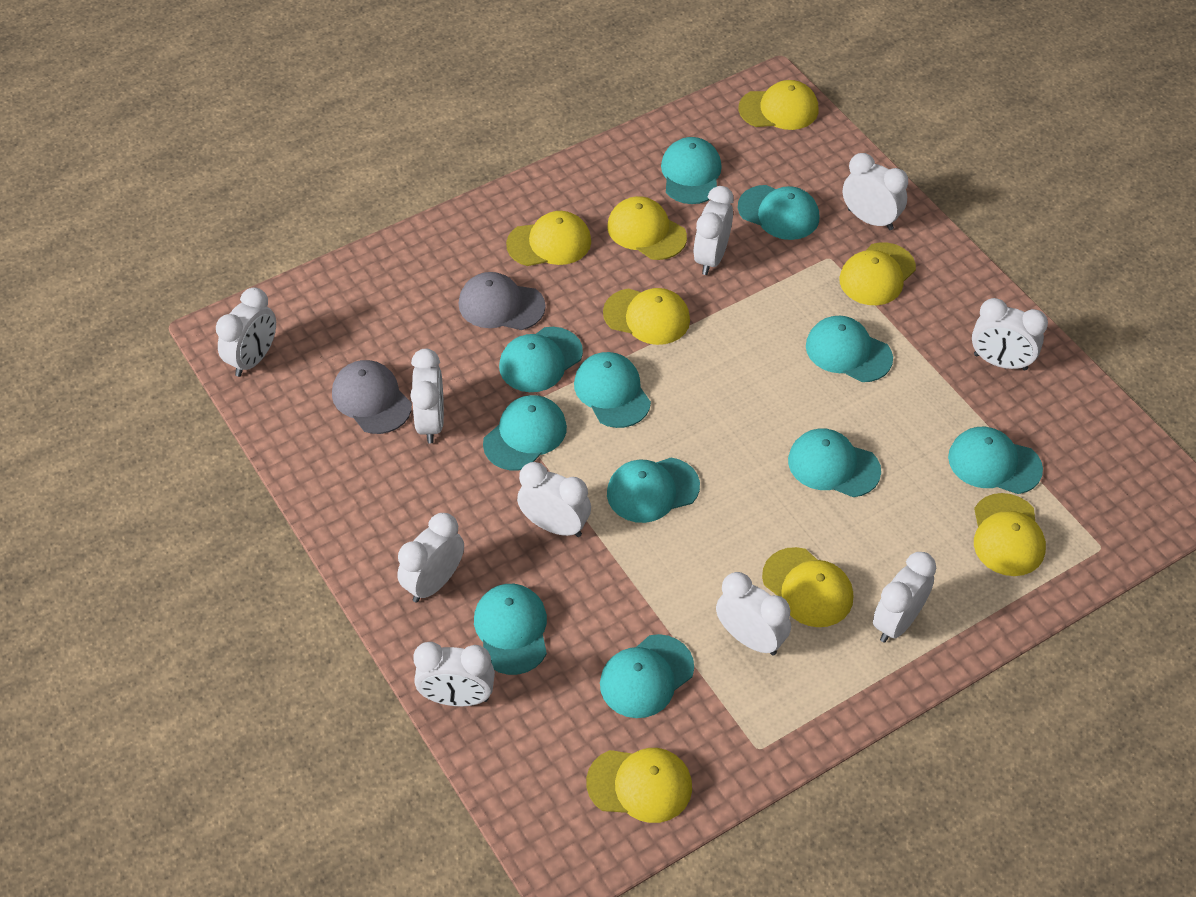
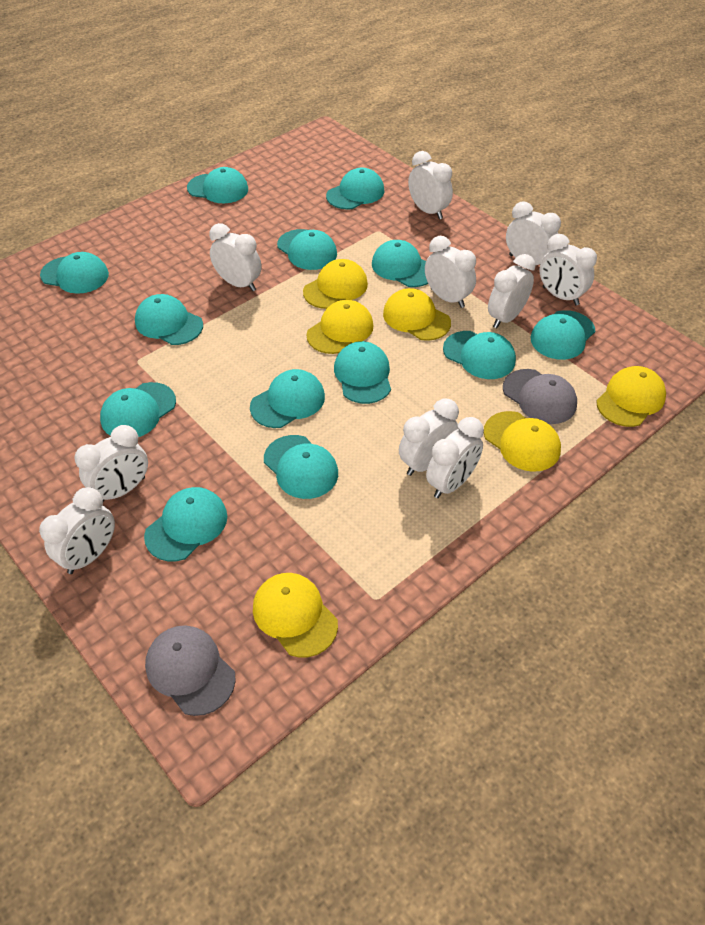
turquoise cap: [474,584,547,675] [483,395,567,471] [499,327,583,392] [574,352,651,428] [600,634,694,718] [607,458,700,523] [661,137,722,204] [738,185,819,240] [788,428,881,497] [806,316,893,382] [948,427,1043,494] = 11 -> [40,252,109,294] [100,382,176,437] [135,294,203,345] [144,487,227,561] [187,167,248,203] [250,369,325,428] [264,435,338,499] [277,229,337,270] [326,167,384,210] [334,341,391,404] [372,240,428,287] [443,331,516,379] [530,310,595,360] = 13
yellow cap: [506,211,591,266] [586,748,692,823] [603,288,690,345] [607,196,687,260] [738,80,818,130] [762,547,853,627] [839,242,916,305] [974,493,1046,576] = 8 -> [253,573,338,658] [303,259,368,309] [306,300,374,354] [383,288,451,341] [484,411,561,472] [596,366,666,427] = 6

